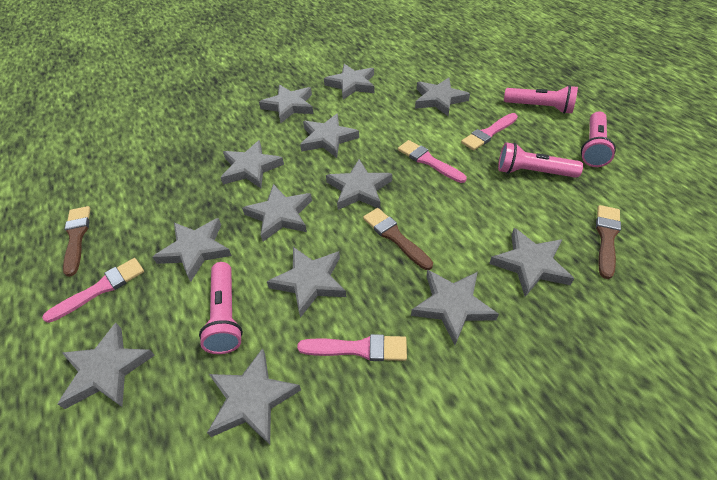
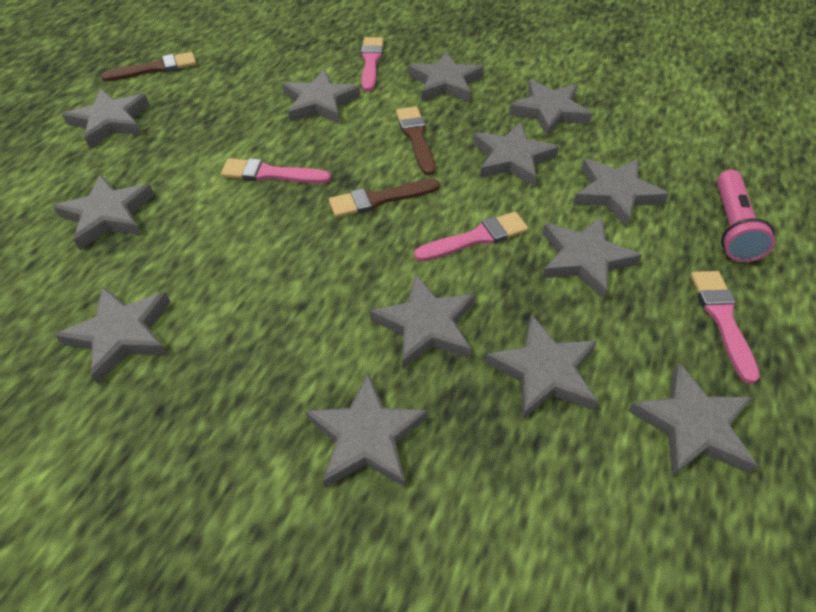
pink flashlight: [199,262,243,354] [498,142,583,178] [504,85,578,114] [581,112,616,167] = 4 -> [717,170,775,262] = 1

